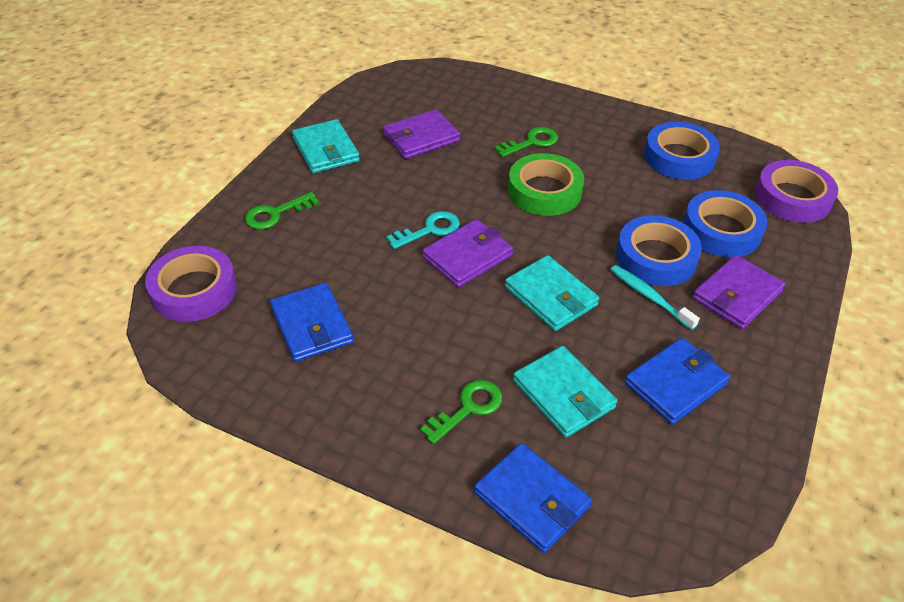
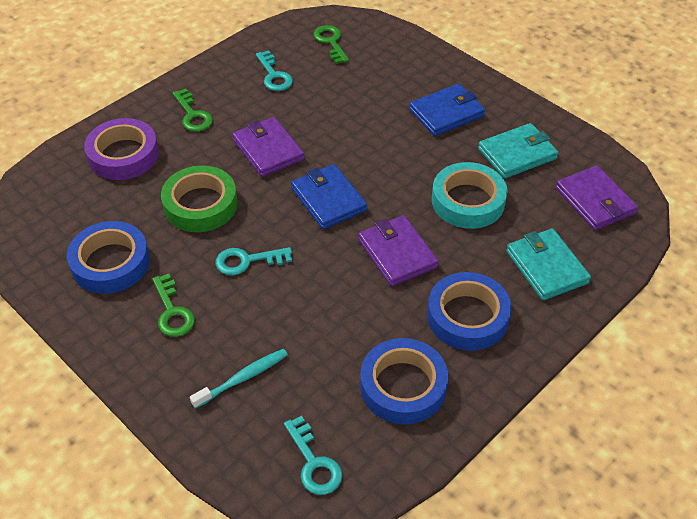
blue wallet: [270,283,354,362] [474,443,592,553] [625,338,730,425] = 3 -> [291,164,367,229] [409,84,485,136] = 2
purple tape: [145,246,237,322] [755,160,838,223] = 2 -> [84,118,159,180] = 1
turquoise key: [386,211,460,249] = 1 -> [215,247,292,275] [256,50,293,91] [284,416,343,495] = 3
turquoise tape: none = 0 -> [432,162,507,229] = 1
turquoise wallet: [292,119,360,173] [505,255,599,331] [513,346,617,438] = 3 -> [478,123,558,179] [506,228,591,300] = 2

